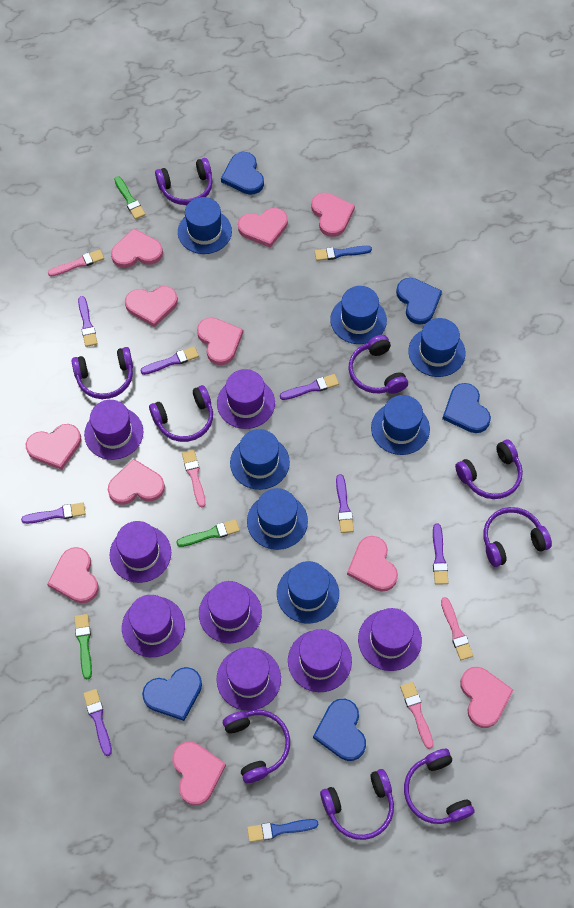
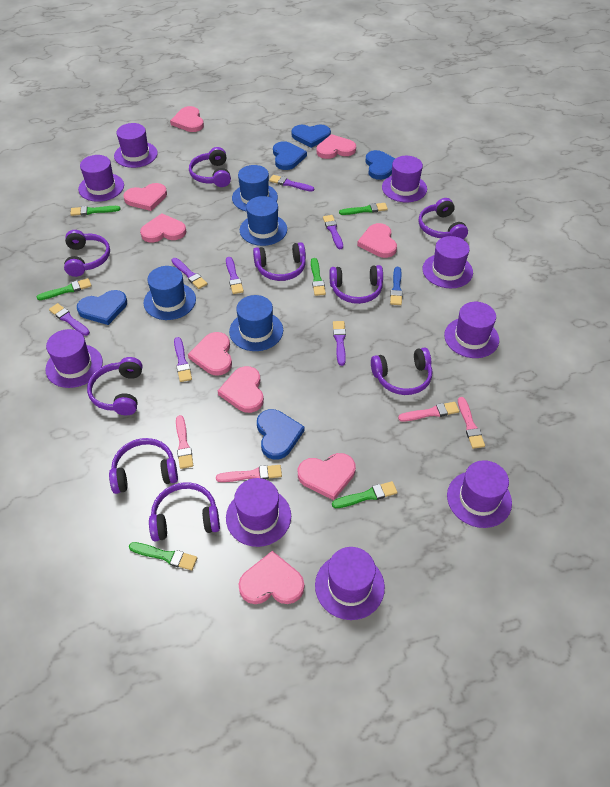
blue brush: [247,819,318,842] [314,246,372,261] = 2 -> [390,267,403,305] = 1
blue hat: [178,197,232,254] [230,429,290,490] [247,488,308,550] [277,561,339,624] [330,286,387,344] [371,395,430,455] [408,318,466,377] = 7 -> [143,266,196,320] [229,295,283,351] [232,165,278,212] [240,196,287,246] = 4
green brush: [74,614,92,680] [114,176,145,219] [176,519,240,547] = 3 -> [36,278,92,300] [70,206,120,216] [129,542,197,570] [311,258,326,296] [332,481,398,508] [339,203,388,215] = 6
pink heart: [26,424,81,470] [47,547,99,603] [108,458,165,505] [111,228,163,268] [125,286,178,327] [172,742,226,806] [197,318,243,365] [238,208,288,248] [311,193,355,237] [347,536,398,592] [460,667,513,728] = 11 -> [124,183,167,211] [140,214,186,243] [170,106,204,132] [188,332,232,376] [218,366,264,413] [238,551,304,604] [298,453,356,500] [317,134,356,159] [357,223,397,258] = 9
purple hat: [84,400,143,460] [110,521,171,583] [122,595,185,657] [199,581,262,644] [217,369,275,429] [217,647,281,711] [288,629,352,692] [358,608,422,671] = 8 -> [45,329,103,388] [78,155,124,202] [114,123,158,168] [226,478,291,547] [315,547,385,620] [382,156,427,202] [423,236,473,288] [444,302,499,358] [447,460,512,528] = 9

